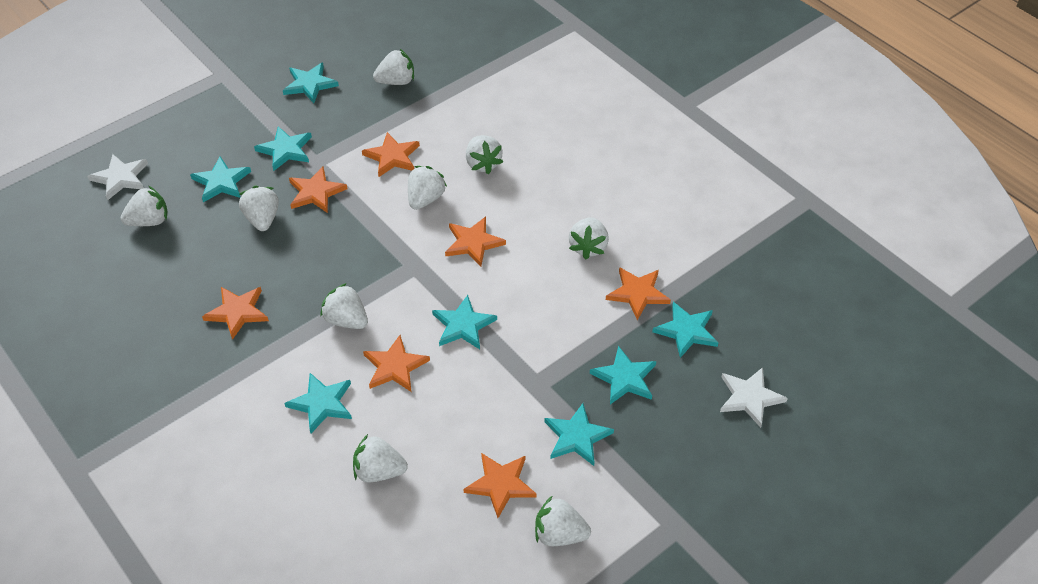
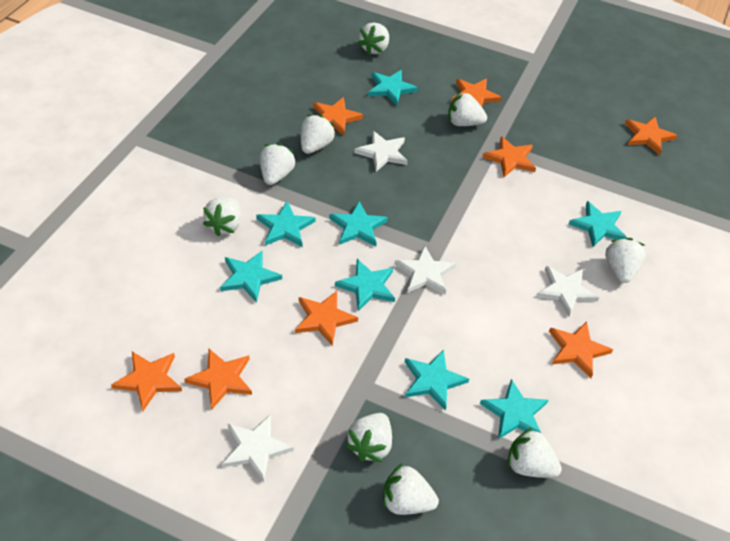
orange star: [202,287,269,340] [289,167,348,213] [362,132,420,177] [363,335,430,392] [445,217,506,267] [464,453,537,518] [606,267,671,320] = 7 -> [111,351,182,411] [184,349,252,410] [295,291,358,346] [313,97,363,136] [451,78,502,107] [483,136,536,177] [549,321,613,378] [625,117,677,155] = 8
white star: [87,154,148,200] [720,367,788,428] = 2 -> [222,414,294,482] [354,131,408,172] [395,245,456,294] [536,266,599,317] = 4

